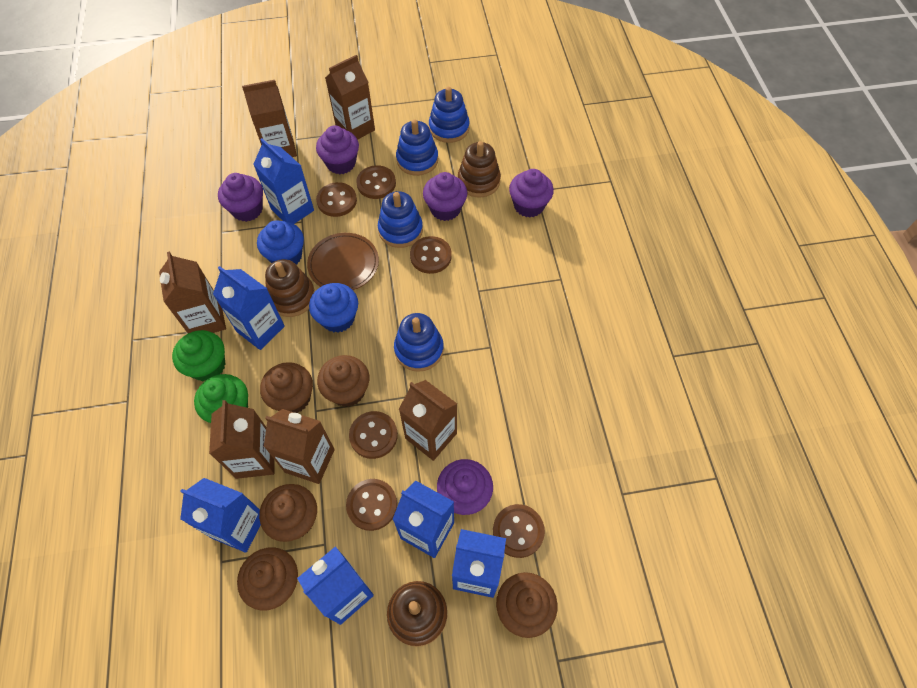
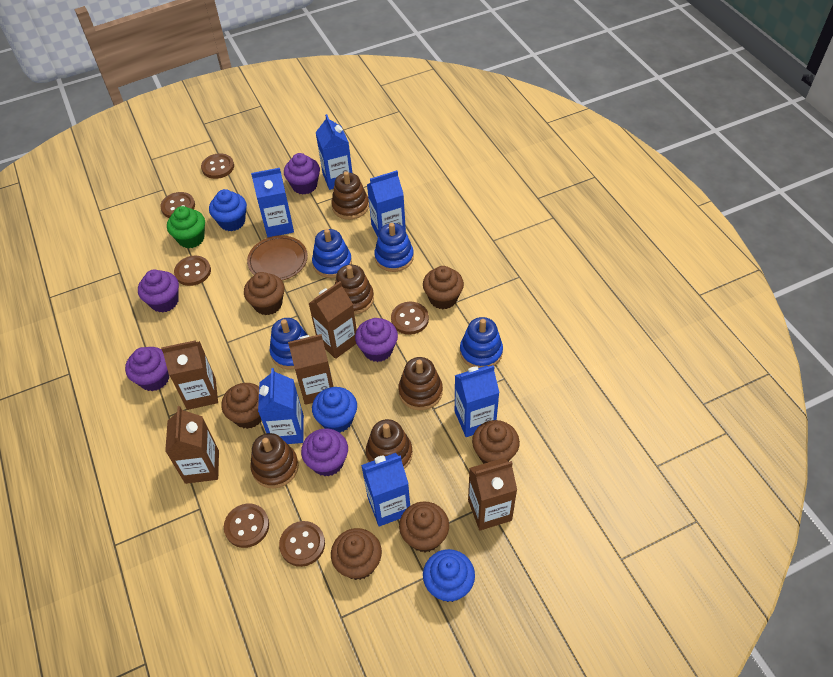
blue cupcake: [257,220,304,265] [309,283,358,333] = 2 -> [209,189,247,231] [312,387,357,433] [423,549,475,602] = 3
brown carton: [159,252,226,333] [209,400,275,479] [242,80,297,157] [264,409,335,484] [325,55,375,140] [399,380,457,461] = 6 -> [161,340,218,410] [165,406,219,484] [288,334,333,405] [308,281,357,359] [468,458,517,531] = 5
brown cupcake: [237,547,298,611] [259,484,317,542] [260,362,313,413] [317,355,369,407] [496,572,558,638] = 5 -> [221,383,261,429] [244,272,285,315] [331,528,382,580] [399,502,449,552] [423,266,464,309] [472,420,520,464] = 6
brown stacking toy: [265,259,315,317] [387,581,447,647] [458,141,501,198] = 3 -> [250,433,299,489] [331,171,369,220] [335,265,374,315] [366,419,413,469] [398,357,443,410] = 5
green cupcake: [172,330,225,381] [194,374,248,423] = 2 -> [167,206,205,248] = 1

